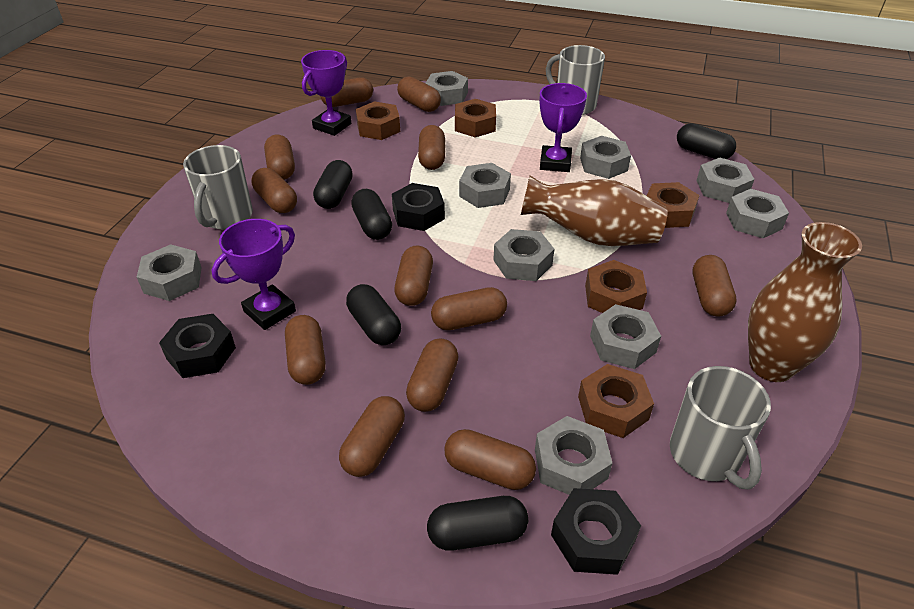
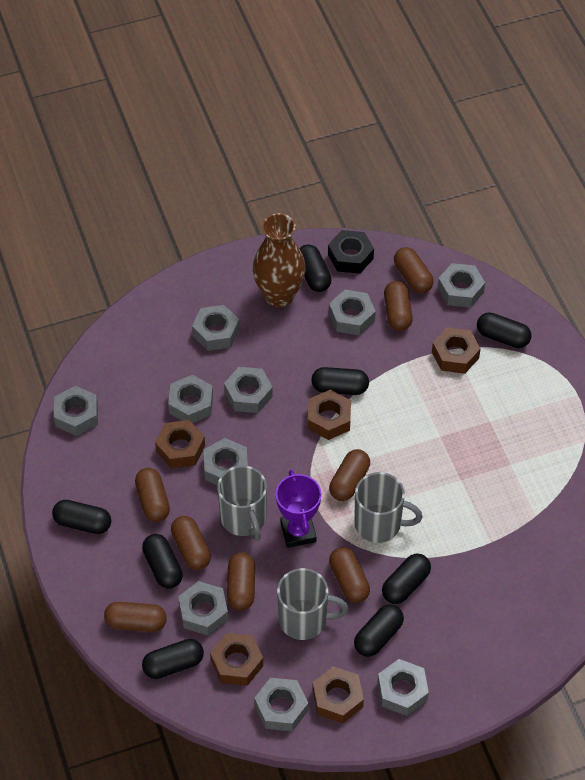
black capsule: [313,160,353,209] [346,284,401,345] [351,189,392,240] [427,496,528,551] [677,123,736,159] = 5 -> [52,500,111,534] [142,534,183,589] [142,639,204,679] [299,245,332,292] [311,367,369,395] [354,604,404,657] [382,554,431,604] [477,312,532,348] = 8
black nut: [159,314,236,378] [392,183,445,231] [551,488,641,575] = 3 -> [328,230,374,274] = 1
brown capsule: [251,168,297,213] [264,135,295,180] [285,315,326,385] [320,78,373,107] [339,396,405,477] [394,246,433,306] [397,77,441,112] [406,339,459,412] [418,125,445,170] [431,287,507,330] [444,429,536,490] [693,255,737,316] = 12 -> [104,602,167,632] [135,468,170,522] [171,516,211,570] [227,552,255,611] [329,449,370,501] [329,547,370,603] [384,281,413,331] [394,247,434,293] = 8
brown vase: [521,176,668,246] [748,222,862,382] = 2 -> [253,213,306,308] = 1
grey nut: [137,244,202,301] [425,71,468,106] [459,163,511,208] [493,229,554,281] [535,416,613,495] [580,136,631,179] [590,304,661,369] [696,158,754,203] [726,189,789,238] = 9 -> [54,386,98,436] [168,375,213,423] [178,581,228,636] [192,305,239,351] [204,438,248,485] [224,367,273,413] [254,678,308,731] [329,289,376,336] [377,659,429,716] [438,263,485,308] = 10
purple trophy: [212,219,296,330] [301,50,351,136] [539,83,587,172] = 3 -> [276,470,321,548] = 1

